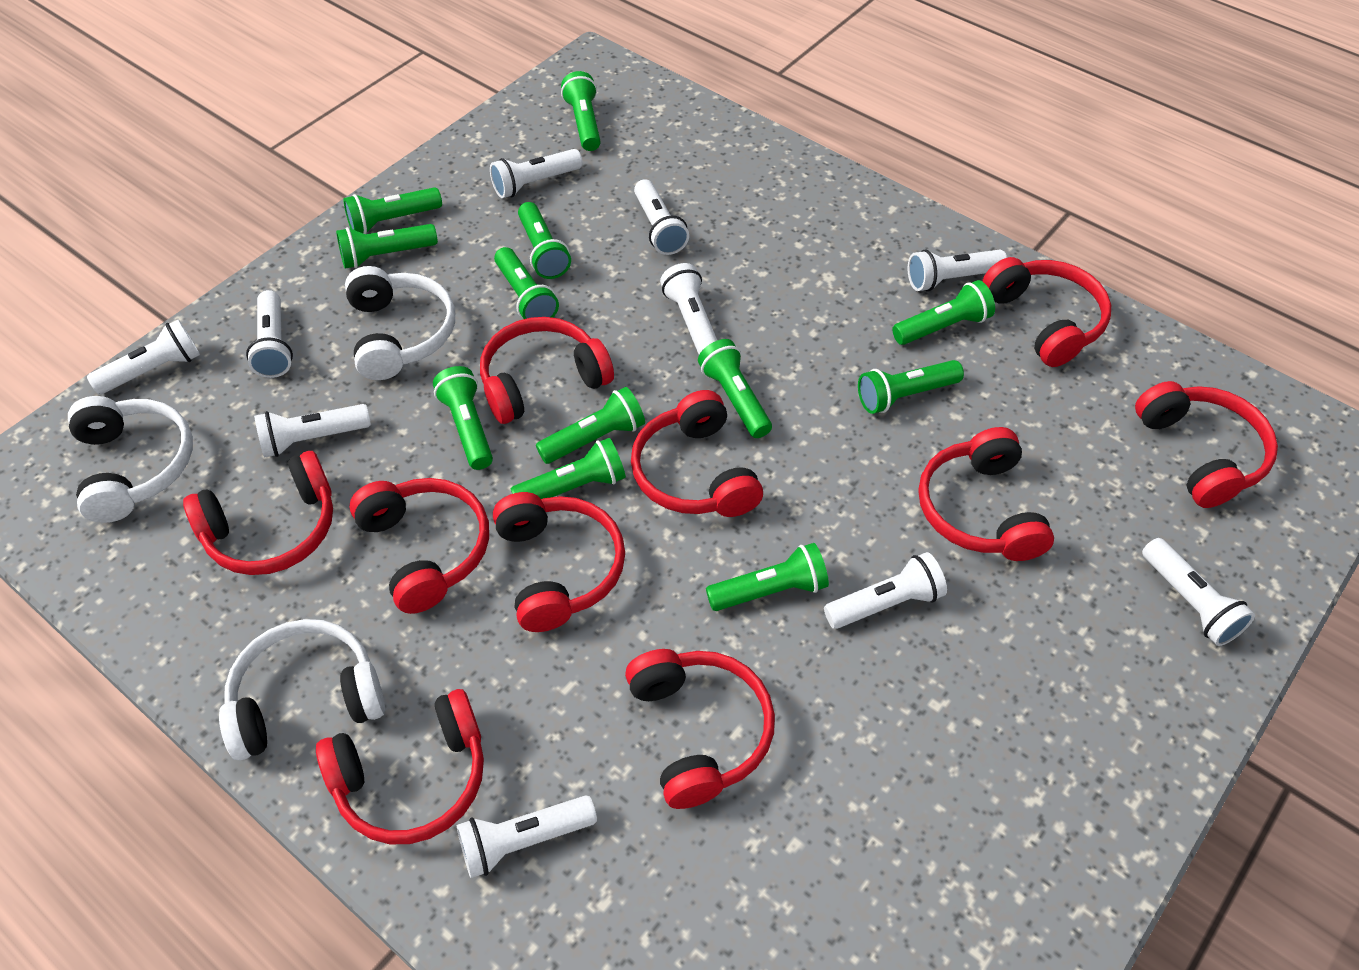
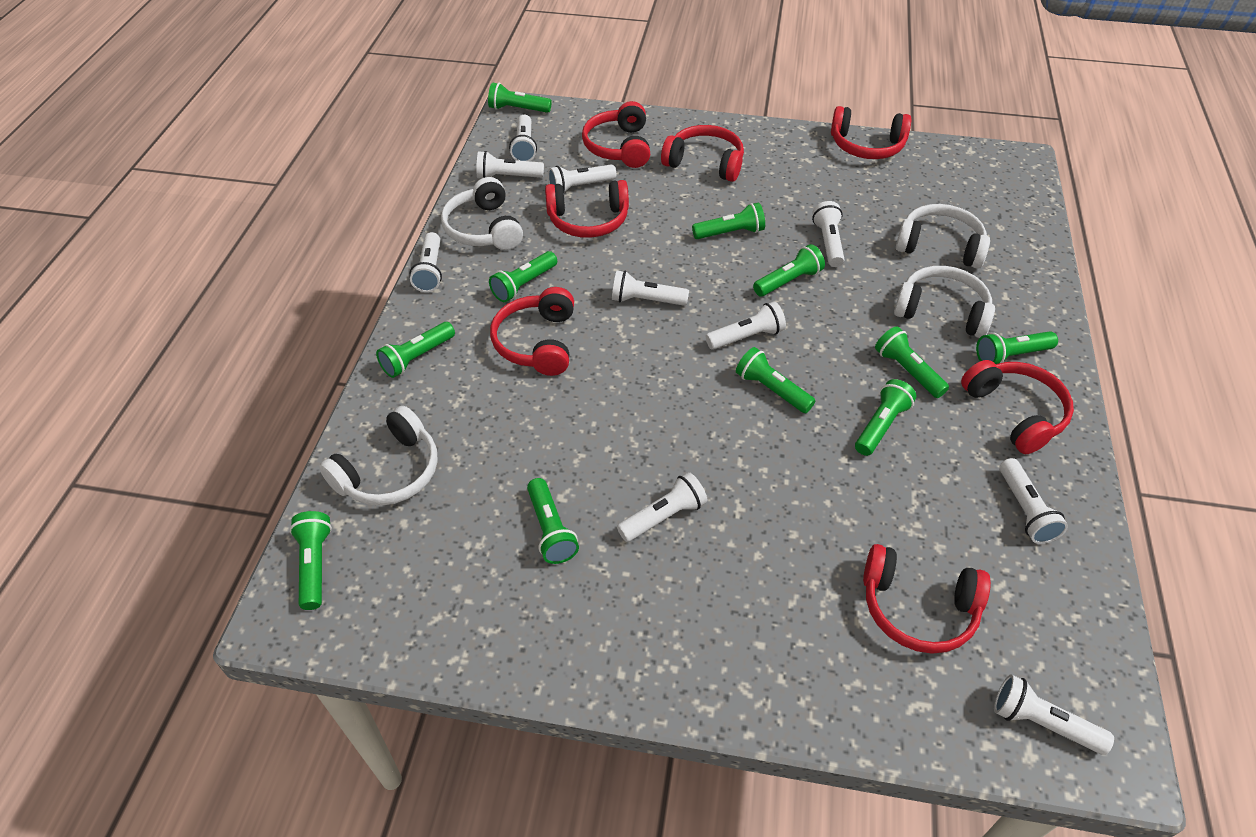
green flashlight: [336,224,438,269] [344,187,442,234] [433,366,493,470] [494,247,559,319] [511,438,626,499] [518,202,571,279] [536,387,645,464] [561,71,601,151] [698,339,772,438] [706,543,829,611] [858,360,964,414] [892,280,995,345] = 12 -> [290,511,332,610] [376,322,455,378] [488,82,552,113] [489,251,557,302] [527,478,579,564] [692,203,765,239] [736,347,815,413] [753,244,825,297] [855,379,916,456] [875,326,949,398] [976,331,1058,364] = 11
red headphones: [183,451,333,575] [316,689,484,844] [349,478,489,614] [480,317,614,424] [493,492,625,632] [625,649,775,809] [631,390,763,517] [918,427,1054,561] [982,257,1111,367] [1135,381,1278,508] = 10 -> [490,287,574,376] [545,180,629,238] [582,101,650,168] [661,125,744,182] [831,106,911,159] [863,544,991,654] [961,360,1074,454] = 7
white headphones: [68,396,193,523] [219,619,385,760] [345,266,455,380] = 3 -> [319,406,438,506] [441,177,523,250] [894,266,995,338] [896,204,990,269] = 4

